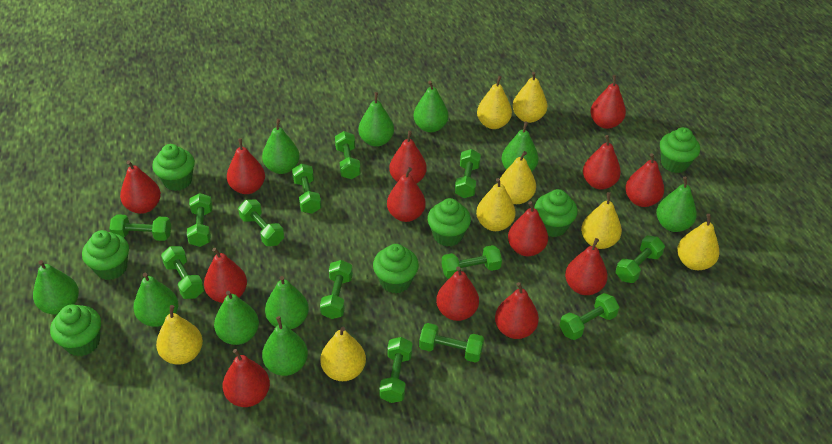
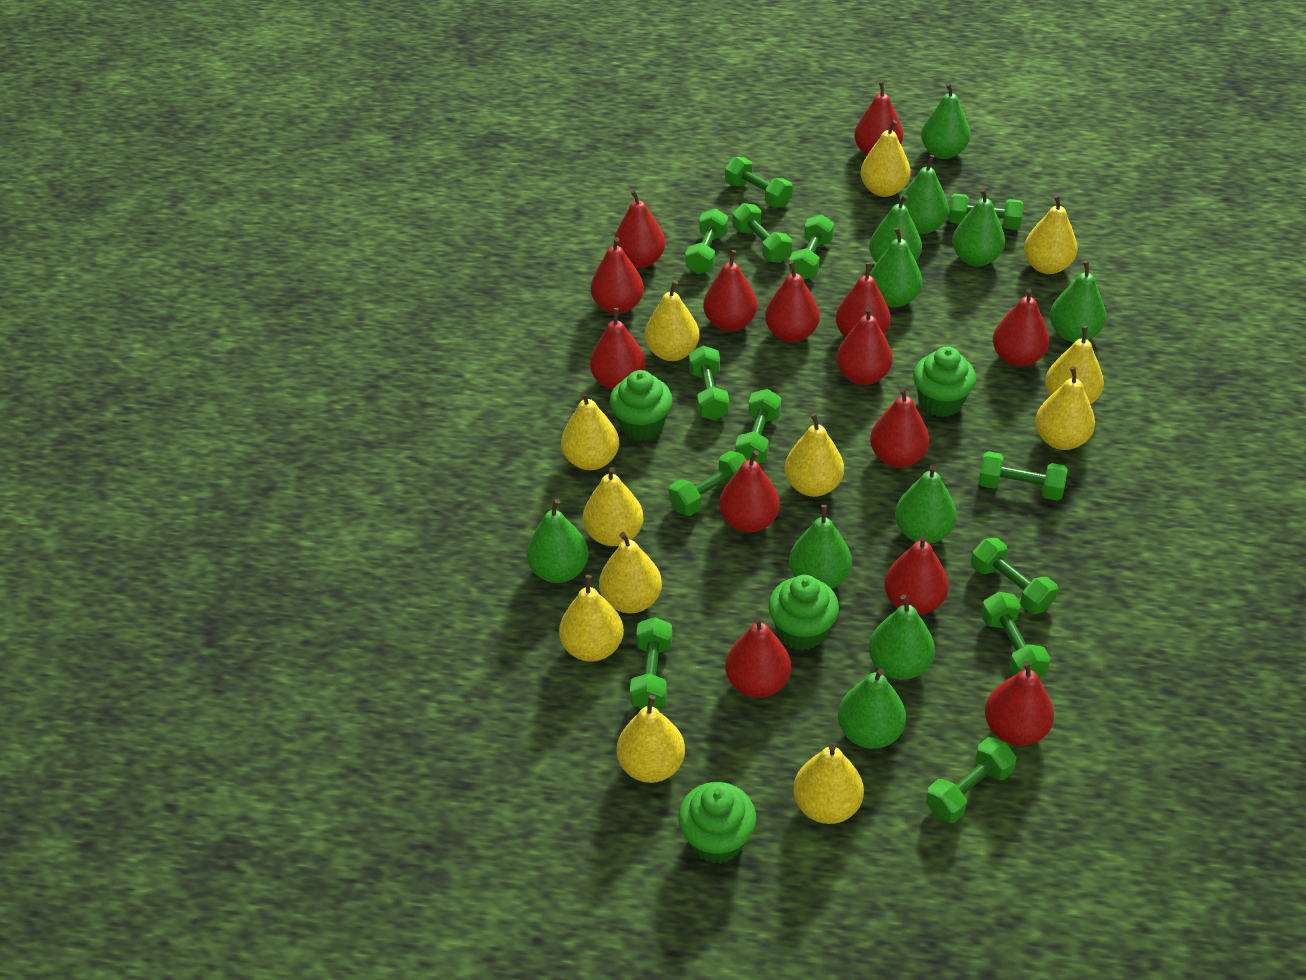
green cupcake: [50,305,101,357] [82,230,129,280] [152,144,195,191] [373,244,419,294] [427,198,471,247] [535,189,578,237] [660,127,700,173] = 7 -> [610,370,672,441] [678,782,756,864] [768,575,839,650] [913,347,976,417] = 4
green pear: [33,260,79,315] [133,273,178,327] [214,291,259,345] [262,119,300,174] [262,316,308,376] [265,276,309,329] [358,92,394,147] [413,81,448,132] [502,121,539,172] [656,177,697,232] = 10 -> [527,499,589,583] [789,505,852,589] [838,668,906,749] [869,194,922,263] [869,594,935,680] [870,227,922,307] [895,465,957,544] [898,155,949,234] [921,83,970,159] [952,188,1005,267] [1050,260,1106,342] = 11
red pear: [120,161,161,214] [204,248,247,303] [223,349,270,407] [227,138,265,194] [387,167,426,222] [389,131,427,184] [436,267,479,321] [495,282,539,339] [508,201,548,256] [565,238,608,295] [583,135,621,189] [590,75,626,129] [625,153,664,207] = 13 -> [590,308,646,390] [591,237,644,314] [614,190,665,268] [703,250,757,331] [719,450,780,533] [725,617,791,698] [765,261,820,342] [836,263,891,338] [836,307,893,385] [854,81,903,156] [870,387,929,468] [884,535,949,615] [985,661,1054,746] [993,288,1049,367] = 14
yellow pear: [156,305,203,365] [320,327,366,381] [476,178,516,231] [477,76,512,129] [500,151,536,204] [513,72,547,123] [581,192,622,249] [677,214,719,270] = 8 -> [559,575,624,662] [561,392,619,470] [583,467,644,546] [599,532,662,613] [617,695,685,783] [645,280,699,361] [785,413,844,497] [793,744,864,824] [860,120,911,197] [1024,195,1078,274] [1035,366,1095,450] [1045,326,1104,404] = 12

